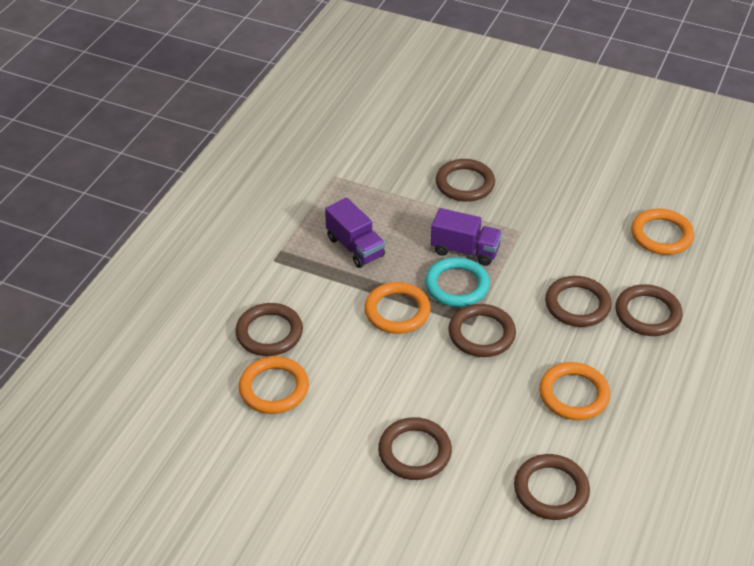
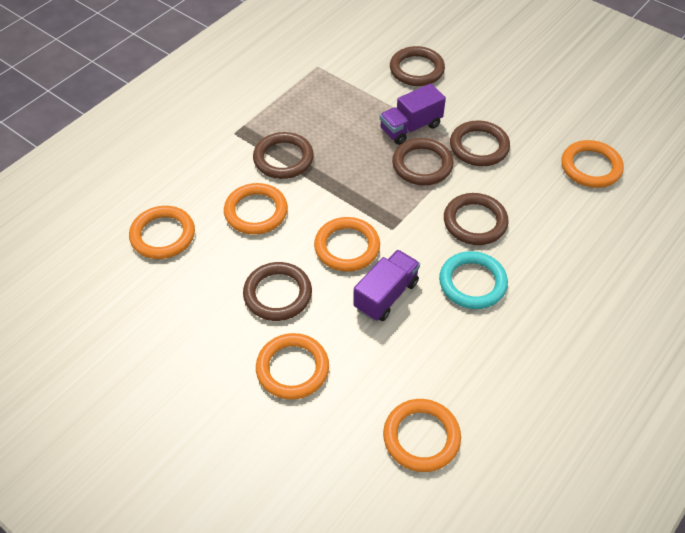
brown ring: [235,303,303,356] [378,417,452,480] [436,159,495,202] [449,304,516,357] [514,454,590,520] [545,276,611,327] [615,284,682,336] = 7 -> [243,262,312,321] [253,132,314,179] [390,46,445,86] [392,138,453,185] [444,193,508,245] [450,120,510,166] = 6
orange ring: [239,356,309,414] [364,282,431,334] [539,362,610,420] [631,209,694,255] = 4 -> [129,206,195,259] [224,183,288,235] [256,333,329,400] [314,217,380,272] [383,399,461,472] [562,140,624,188] = 6

